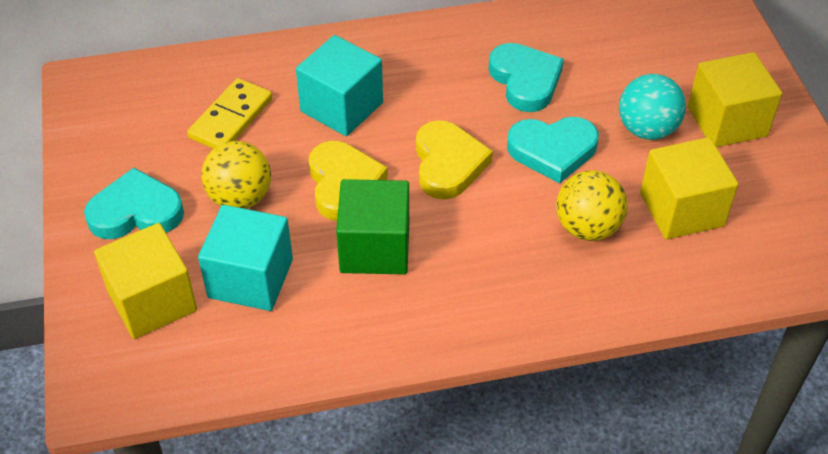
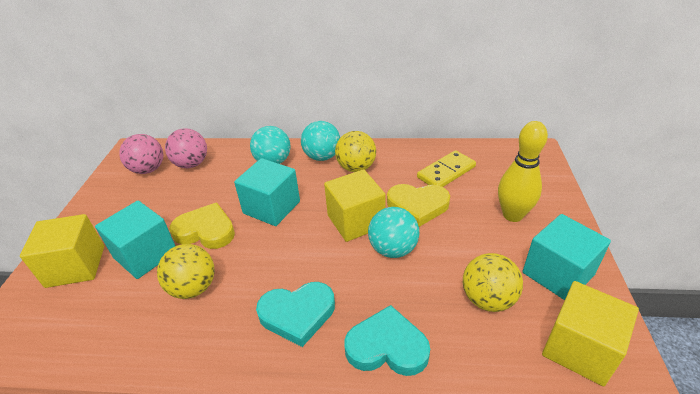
green cube: [336,179,409,274] = 1 -> none = 0
pink ball: none = 0 -> [119,134,163,174] [165,128,207,168] = 2
turquoise ball: [619,74,686,140] = 1 -> [250,126,291,164] [301,121,340,161] [368,207,420,258] = 3
turquoise cube: [198,205,293,311] [296,35,383,136] = 2 -> [95,201,175,279] [234,158,300,226] [523,214,611,300] = 3
turquoise heart: [84,168,184,239] [488,43,564,112] [507,117,599,184] = 3 -> [256,282,335,347] [344,305,430,376] = 2
yellow ball: [201,141,271,209] [556,170,628,241] = 2 -> [157,244,214,299] [335,131,376,172] [463,253,523,312] = 3
yellow bowling pin: none = 0 -> [498,121,548,222] = 1

